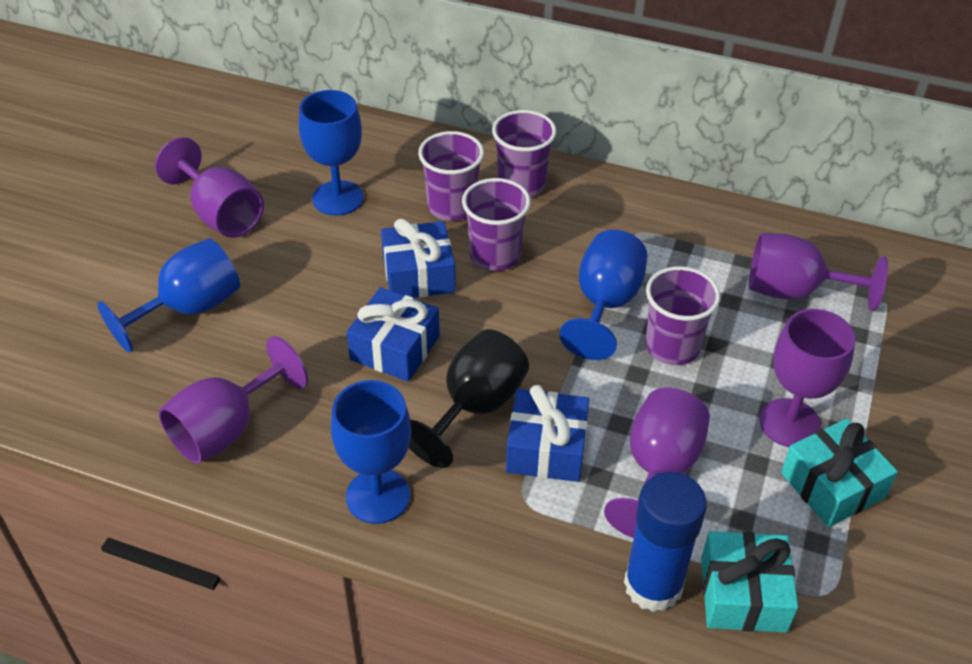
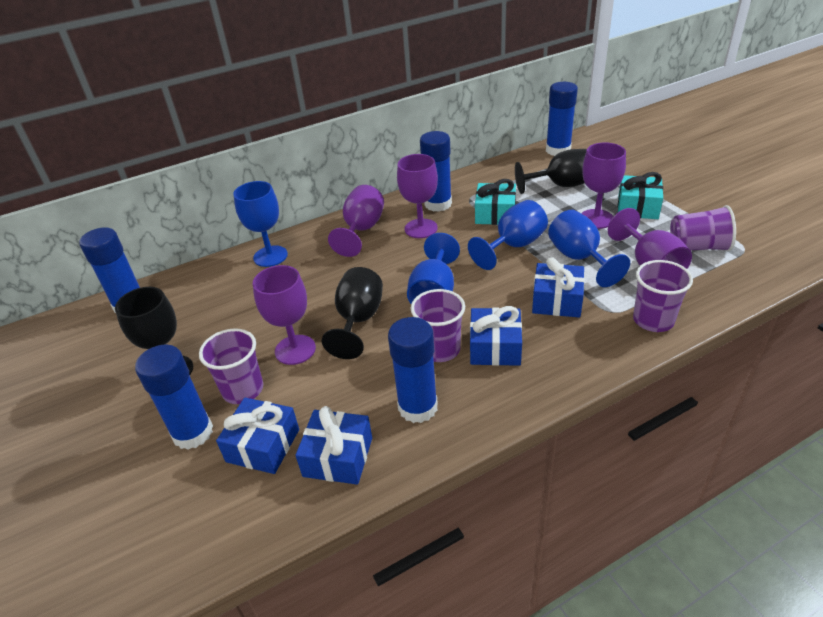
black goblet: [409,329,529,468] = 1 -> [115,287,193,375] [322,267,383,359] [515,149,587,194] = 3
blue gift: [347,287,440,382] [381,219,455,298] [506,385,589,482] = 3 -> [216,398,299,474] [295,406,372,484] [470,306,522,366] [532,257,585,318] = 4
blue glue stick: [624,472,707,612] = 1 -> [79,227,140,313] [135,344,213,450] [388,317,438,423] [420,131,452,212] [546,82,578,156] = 5

